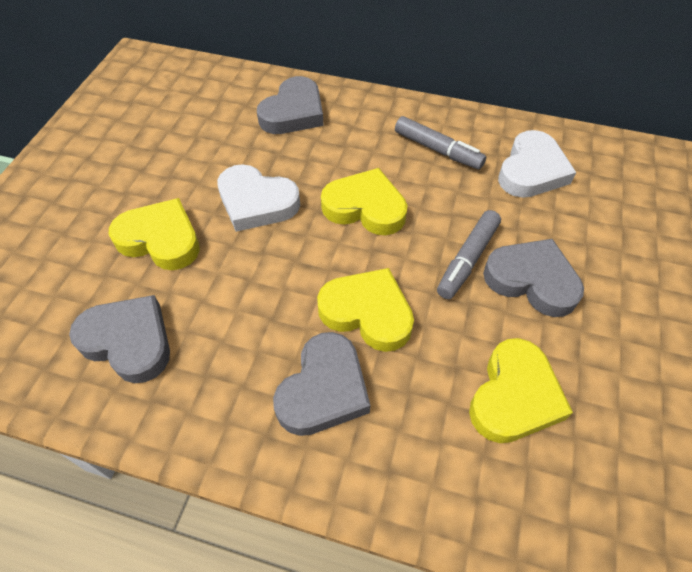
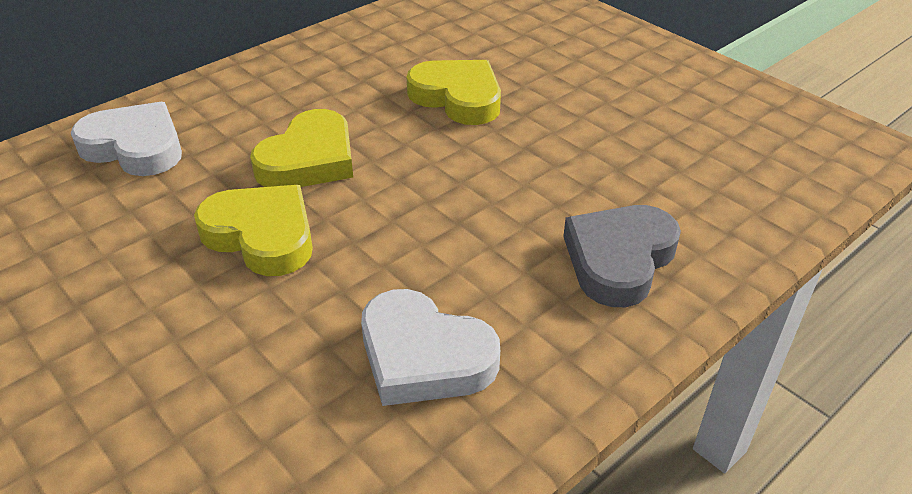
grey heart: [69,295,170,383] [257,76,323,134] [273,332,371,436] [483,239,584,317] = 4 -> [563,205,681,307] = 1
grey marker: [395,116,486,170] [437,210,501,299] = 2 -> none = 0
yellow heart: [109,198,200,270] [317,268,414,352] [321,168,407,235] [469,338,573,443] = 4 -> [194,185,313,276] [250,109,353,187] [407,60,501,125] = 3

